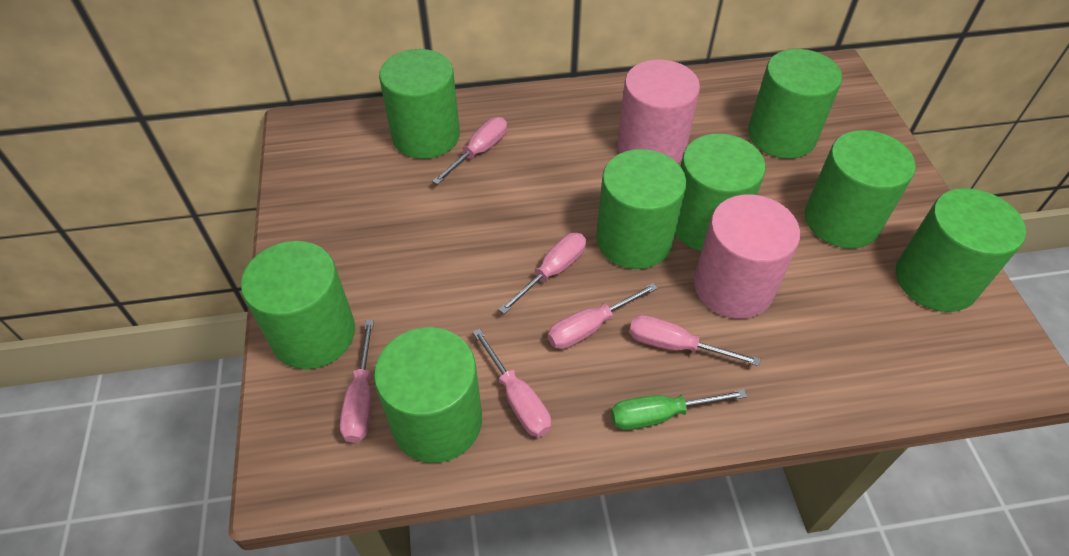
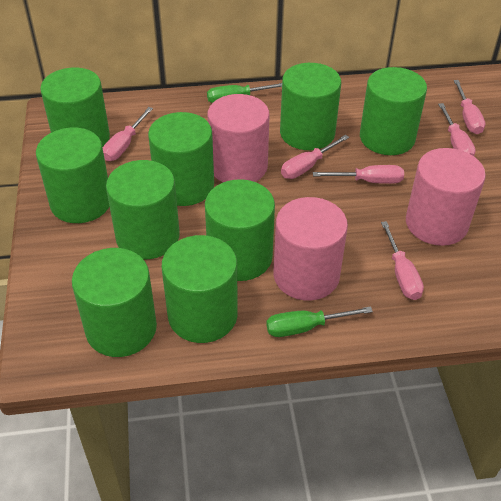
green cylinder: [241,241,355,369] [374,327,482,463] [379,49,460,159] [596,149,687,269] [675,134,766,251] [748,49,842,159] [805,130,916,248] [896,188,1026,312] = 8 -> [36,128,109,223] [40,67,110,147] [72,248,157,357] [106,160,180,259] [148,112,214,206] [162,235,238,343] [205,179,275,281] [280,63,341,150] [360,67,427,155] = 9
green screwdriver: [611,389,747,430] = 1 -> [207,83,282,103] [266,306,373,337] = 2
pink cylinder: [617,59,700,163] [694,195,800,319] = 2 -> [208,94,270,182] [273,197,348,301] [406,148,486,246] = 3

